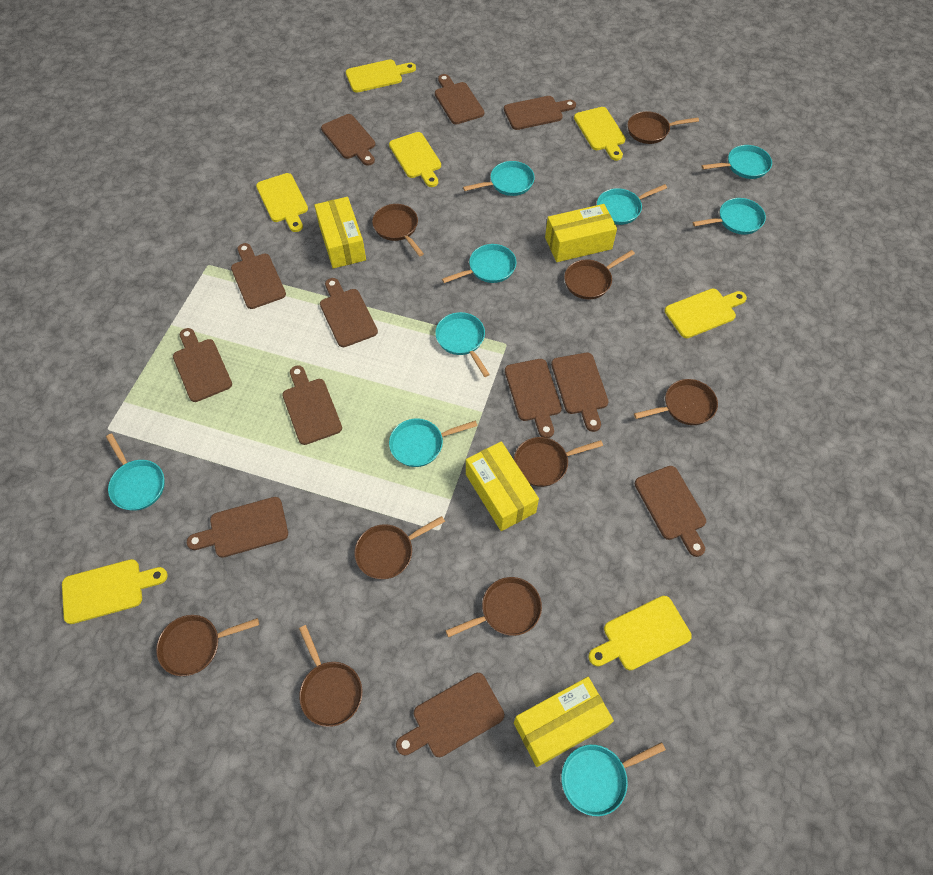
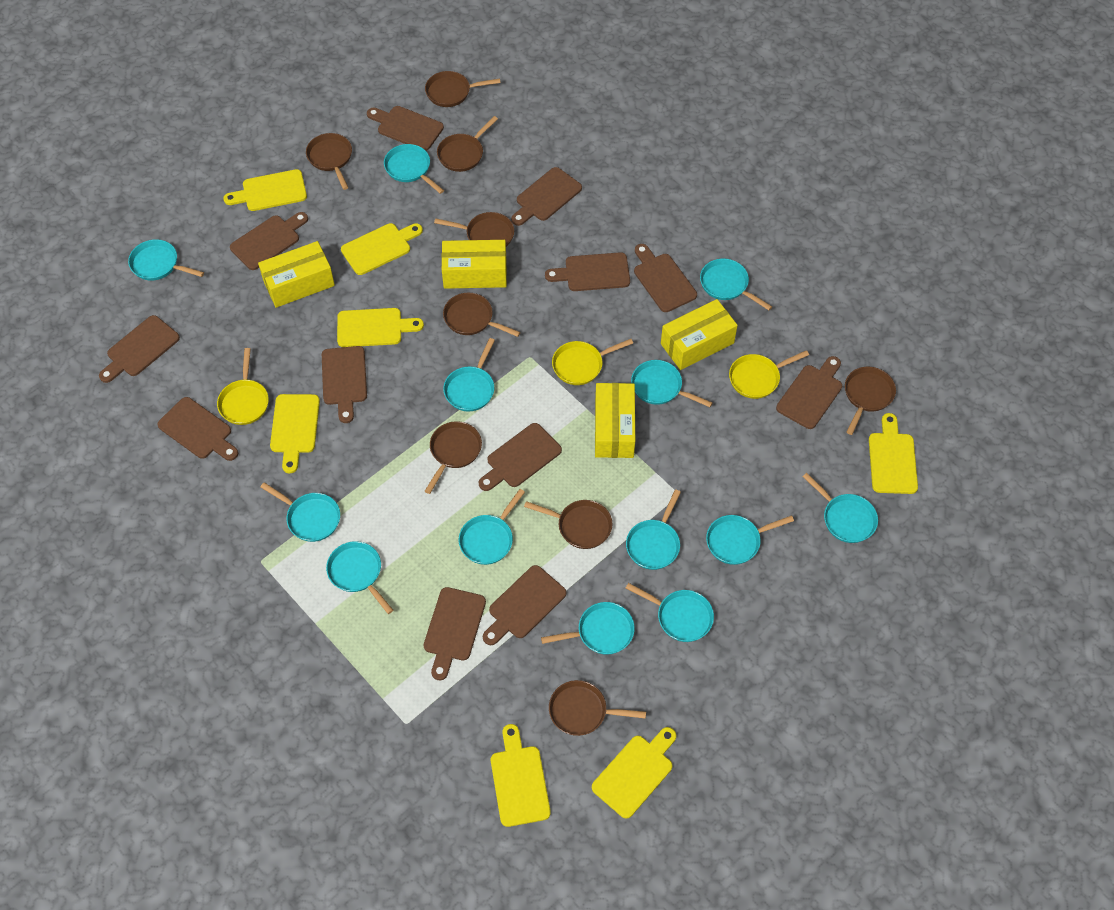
turquoise pan: [106,434,164,511] [389,418,477,467] [435,312,490,377] [442,244,517,283] [463,161,535,196] [561,742,666,816] [597,184,667,225] [693,198,766,235] [702,145,772,179] = 9 -> [128,239,204,281] [261,482,340,542] [326,541,393,614] [384,144,444,194] [443,338,495,411] [459,489,525,565] [541,602,635,655] [626,489,681,570] [626,583,714,642] [631,360,713,407] [700,259,772,310] [706,515,794,565] [803,473,878,543] = 13
yellow pan: none = 0 -> [217,348,269,425] [552,339,633,385] [729,350,809,399] = 3

